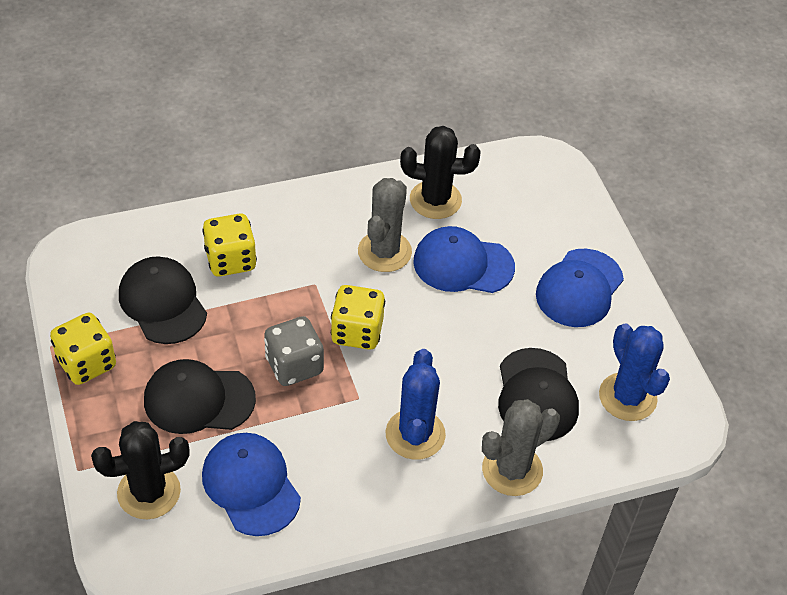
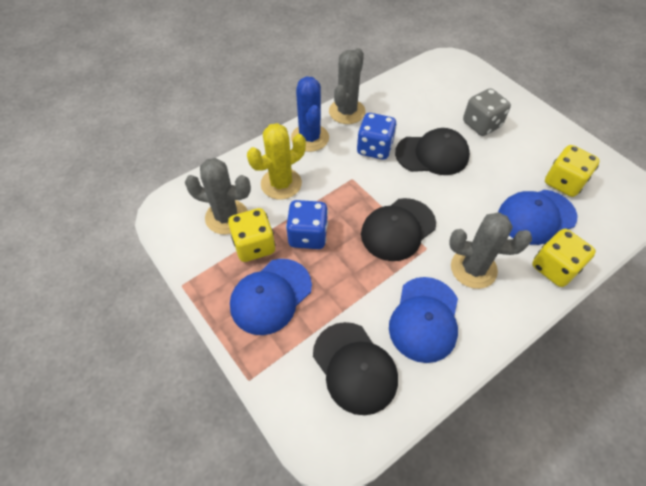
black cactus: [91,421,190,519] [400,126,481,219] = 2 -> none = 0
blue cactus: [385,349,446,460] [599,323,670,421] = 2 -> [291,76,329,152] = 1
blue dice: none = 0 -> [286,200,328,249] [357,113,397,160] = 2
grey cactus: [358,178,412,272] [482,399,560,496] = 2 -> [185,158,251,234] [329,48,366,124] [449,212,532,289] = 3
yellow cactus: none = 0 -> [247,123,306,200] = 1

